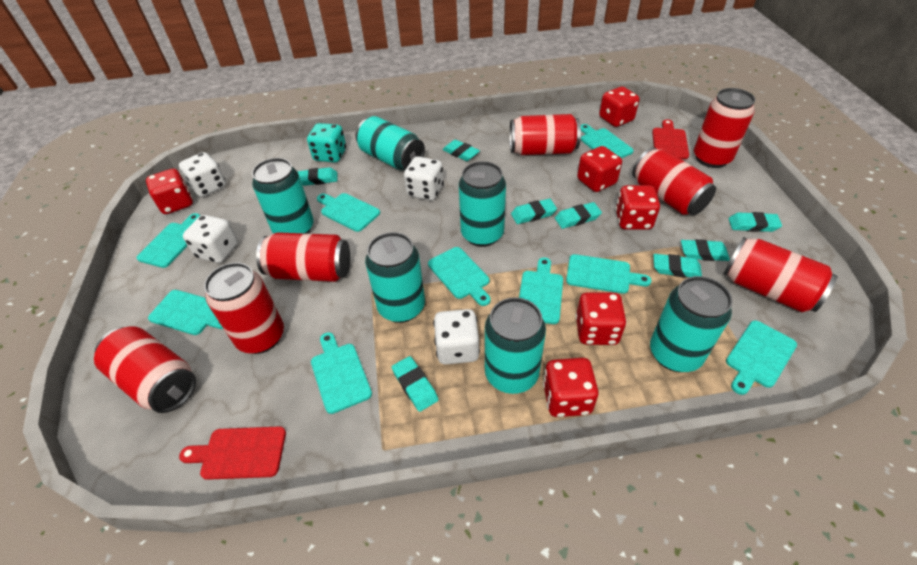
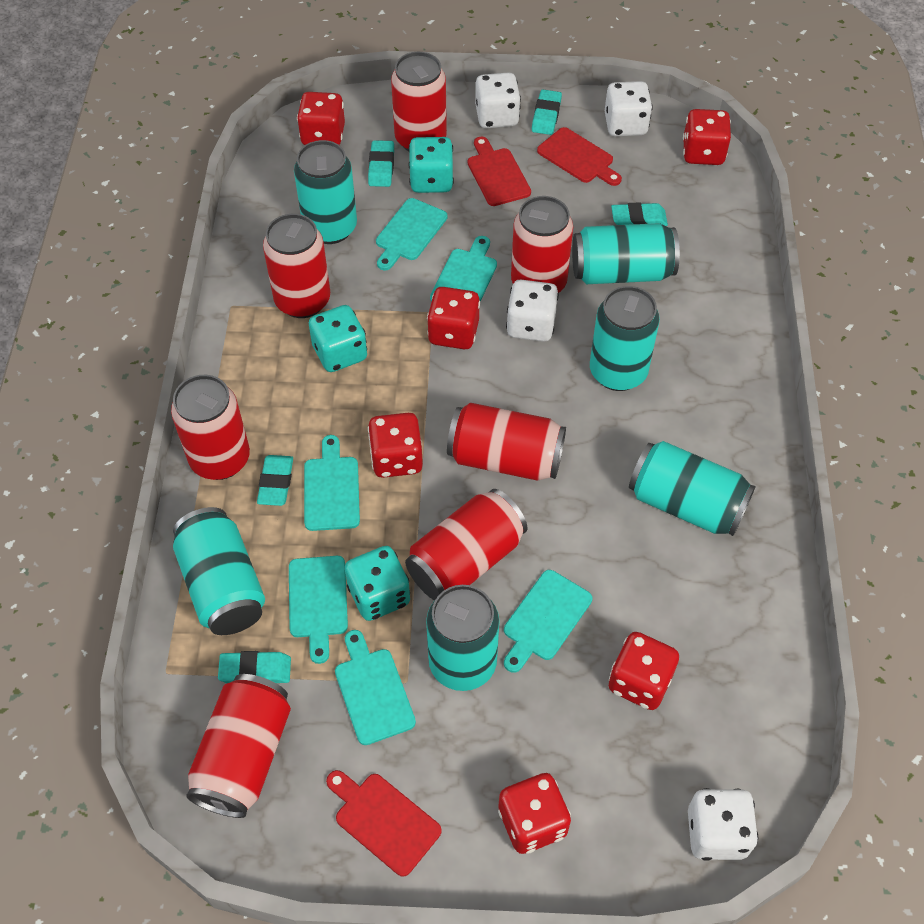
red cutting board: [179,426,286,480] [652,119,689,159] = 2 -> [326,770,442,877] [468,137,531,206] [537,127,622,186] = 3
turquoise cutting board: [137,213,200,268] [148,290,223,335] [311,332,372,414] [317,193,380,232] [428,247,491,306] [519,257,563,324] [566,254,652,294] [581,124,634,158] [726,320,797,395] = 9 -> [289,556,348,664] [304,435,360,531] [335,630,416,745] [376,198,447,270] [430,236,497,302] [504,570,592,673] = 6
turquoise dice: [307,123,346,163] = 1 -> [309,305,367,372] [345,546,410,621] [409,137,454,193] = 3
turquoise eraser: [297,167,337,186] [392,356,438,412] [442,140,480,161] [511,199,557,224] [555,202,602,229] [653,254,702,278] [681,239,730,261] [729,212,782,232] = 8 -> [218,651,291,683] [257,455,293,506] [368,140,394,187] [532,90,562,135] [611,202,668,226] = 5

